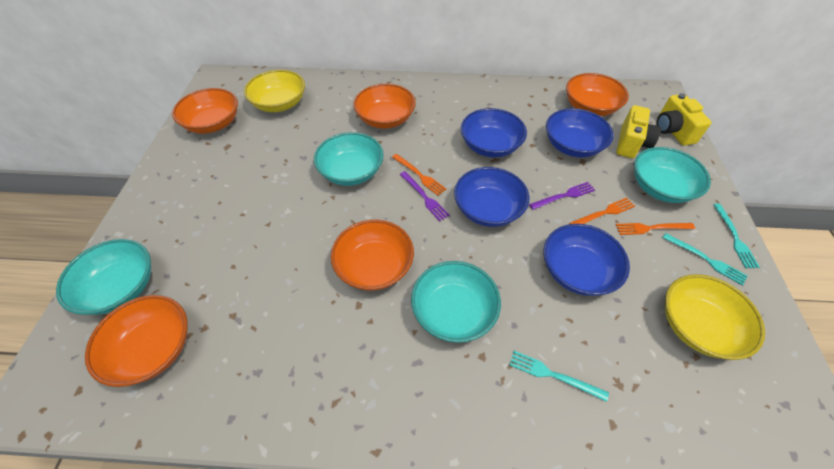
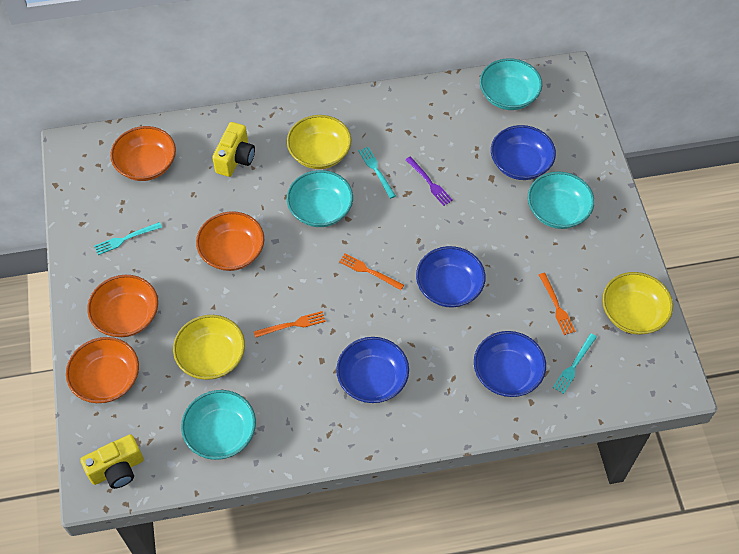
orange bowl: [85,295,188,387] [172,88,238,134] [331,220,414,291] [353,84,416,129] [566,73,629,116] = 5 -> [66,337,139,403] [87,275,158,337] [110,126,176,181] [196,211,264,271] = 4
purple fork: [400,171,450,221] [529,182,595,210] = 2 -> [405,156,453,206] = 1
yellow bowl: [244,70,305,112] [665,274,765,360] = 2 -> [173,315,245,380] [287,115,351,169] [602,272,673,335] = 3

